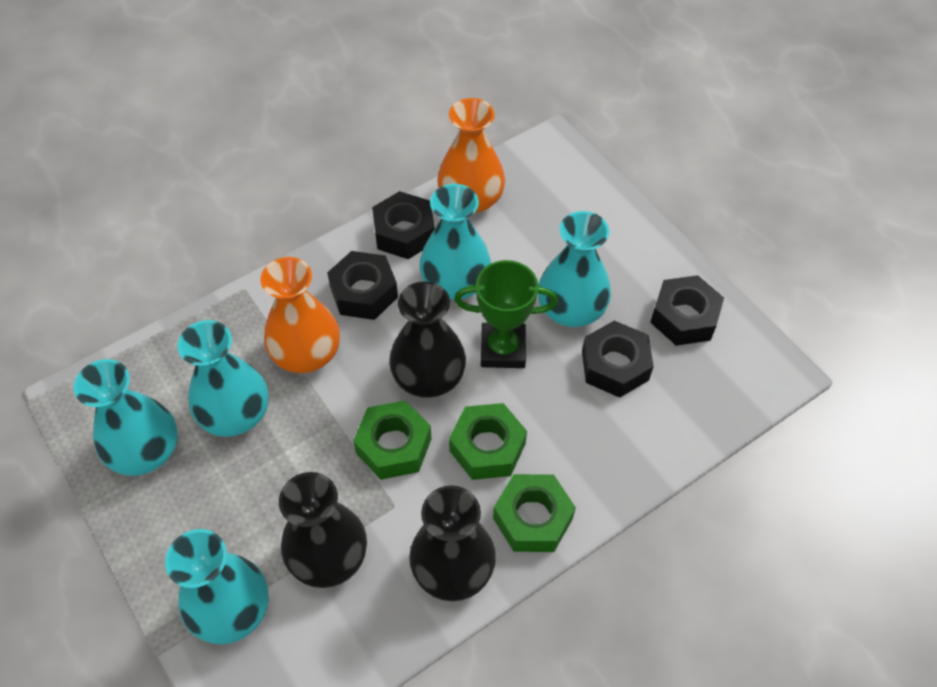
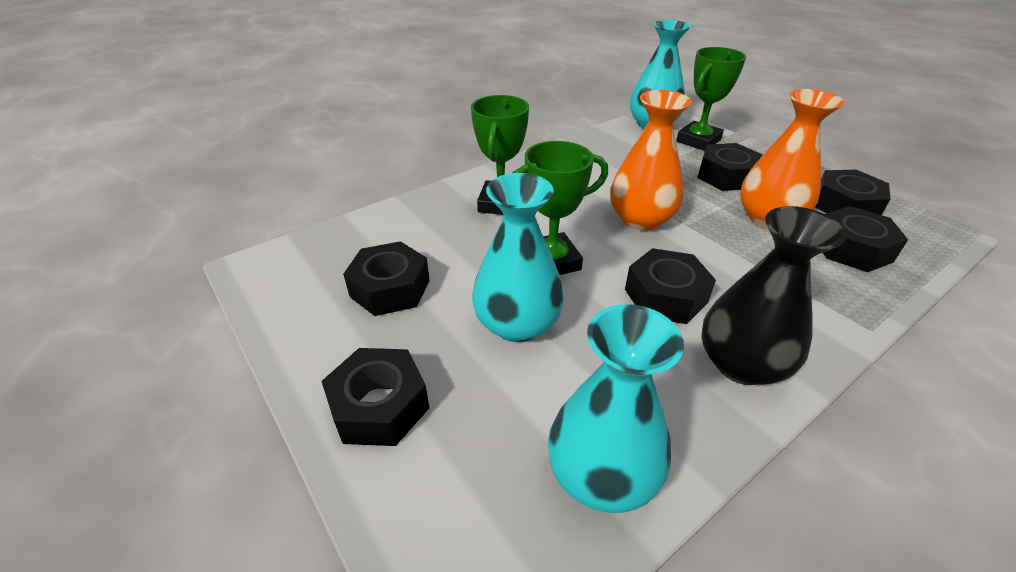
black nut: [327,251,398,320] [372,191,435,259] [582,321,654,398] [650,275,724,346] = 4 -> [322,348,429,446] [343,241,430,316] [625,248,716,324] [697,143,763,191] [815,169,891,215] [823,206,908,272] = 6
black vase: [279,472,367,588] [389,281,466,398] [409,485,496,601] = 3 -> [701,206,846,385] = 1
green nut: [353,400,432,480] [449,403,527,480] [493,474,576,552] = 3 -> none = 0
green trophy: [454,260,558,368] = 1 -> [471,95,529,215] [512,141,608,275] [676,47,746,151] = 3
turquoise vase: [74,359,178,476] [165,529,269,644] [178,320,268,437] [420,184,491,300] [538,211,611,327] = 5 -> [472,173,564,342] [548,304,684,513] [630,20,691,129] = 3

